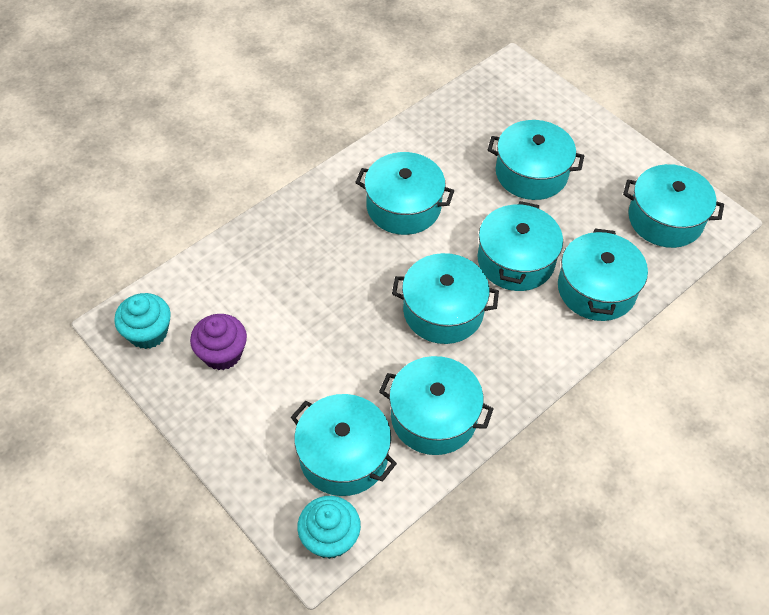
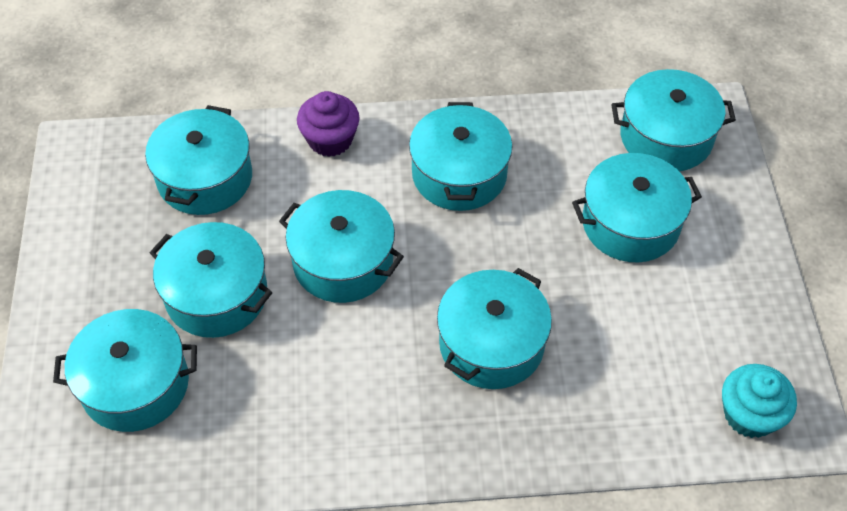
turquoise cupcake: [114,293,171,349] [297,496,361,559] = 2 -> [722,364,797,438] = 1

